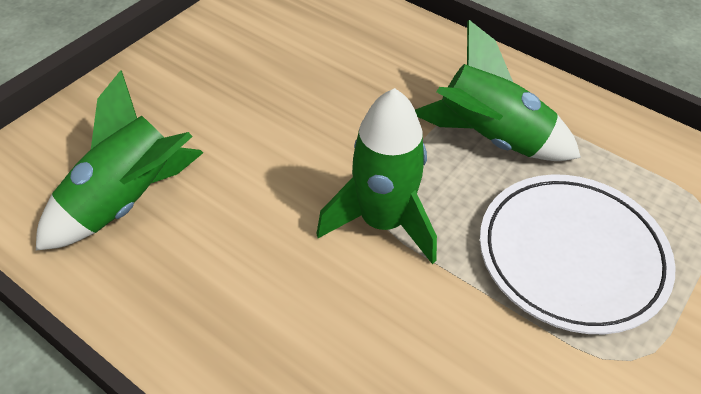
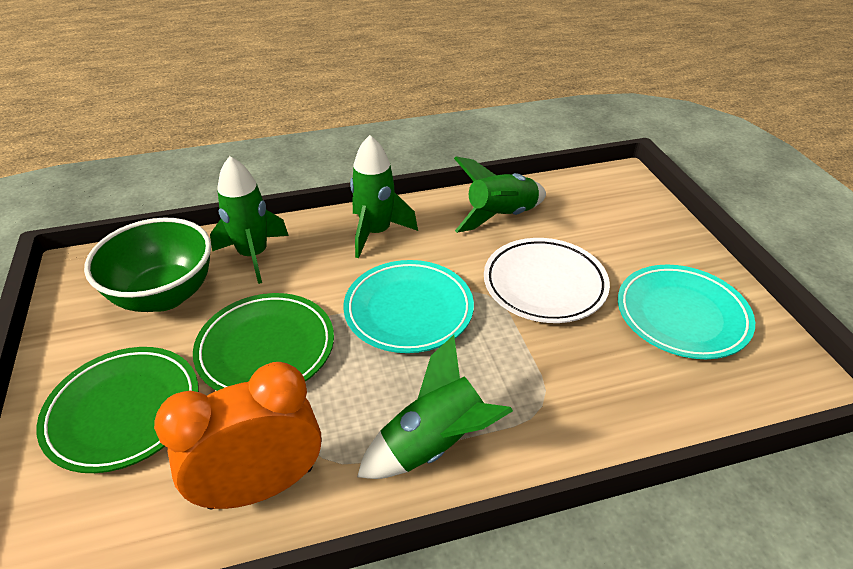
green bowl: none = 0 -> [84,218,211,312] = 1
green plate: none = 0 -> [36,347,199,473] [193,293,334,391] = 2
green rocket: [36,70,203,250] [316,88,437,264] [415,20,581,161] = 3 -> [210,156,289,284] [350,135,418,258] [357,335,513,479] [454,156,546,233] = 4
orange clock: none = 0 -> [154,362,321,510] = 1
turquoise plate: none = 0 -> [343,260,474,353] [618,265,755,359] = 2

